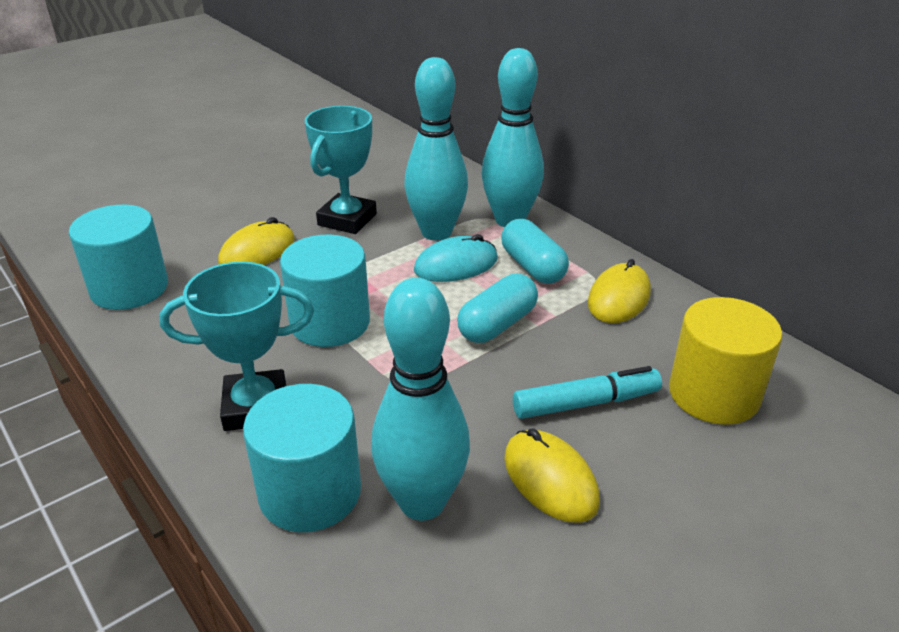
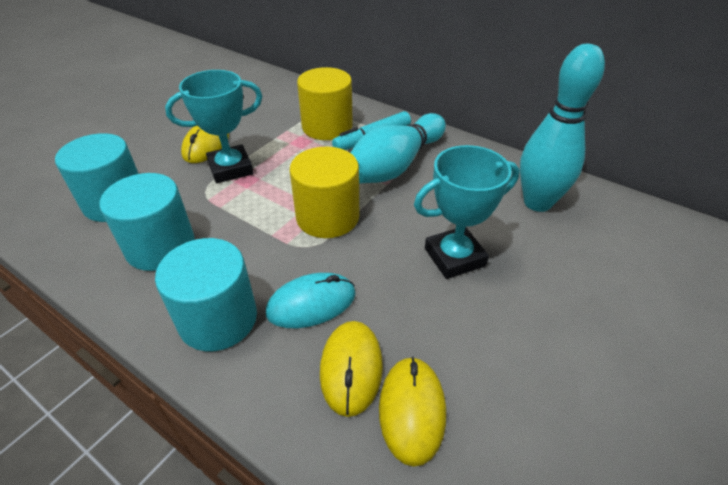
turquoise bowling pin: [371,278,470,521] [404,57,468,241] [481,48,544,227] = 3 -> [350,113,446,184] [520,44,605,212] = 2
turquoise capsule: [457,274,538,343] [501,219,569,284] = 2 -> none = 0
yellow cylinder: [669,297,782,425] = 1 -> [290,147,359,238] [297,67,353,140] = 2

